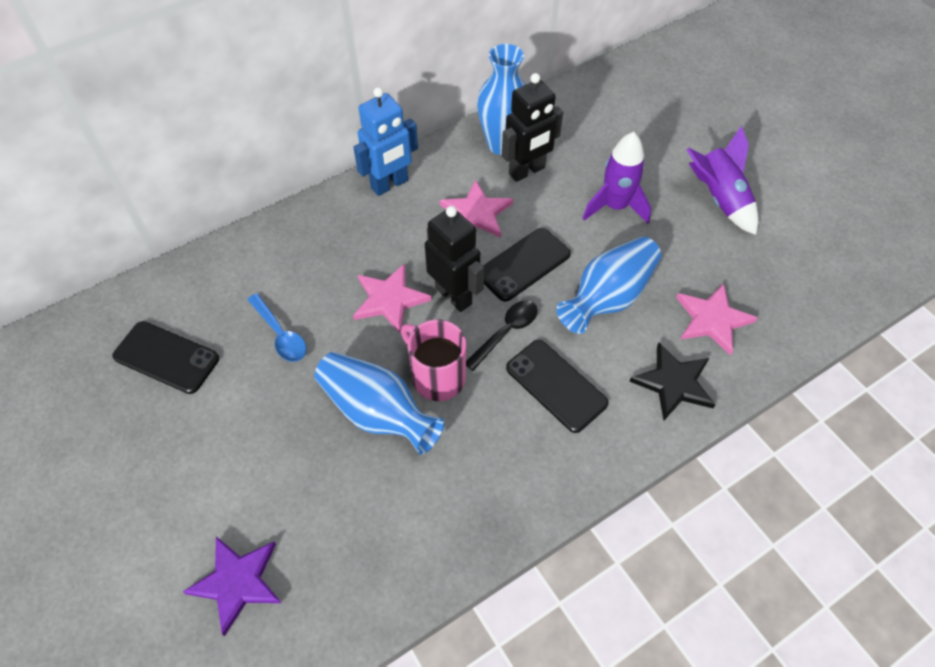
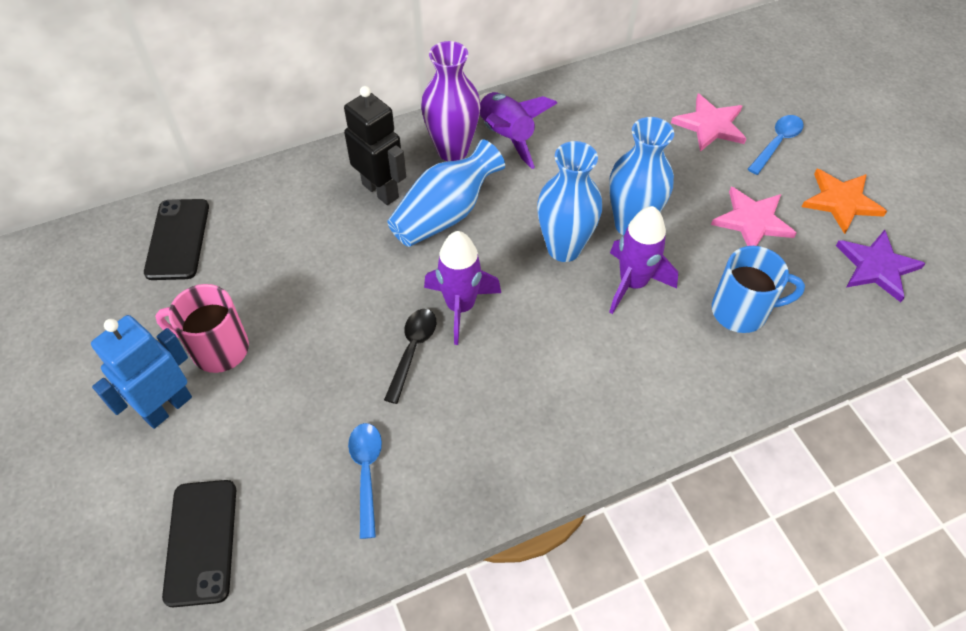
black phone: [112,321,219,394] [483,228,571,302] [506,340,608,433] = 3 -> [144,199,209,280] [162,480,236,607] = 2
black robot: [425,206,484,312] [502,73,563,182] = 2 -> [344,86,406,205] = 1
black star: [629,342,716,420] = 1 -> none = 0
blue mug: none = 0 -> [712,246,805,333] = 1
blue spoon: [247,293,307,362] = 1 -> [348,423,382,539] [748,115,804,175] = 2
orange star: none = 0 -> [801,169,887,234] = 1
pink star: [353,263,432,333] [440,180,513,238] [676,283,758,355] = 3 -> [671,93,747,152] [711,187,796,246] = 2
purple rocket: [582,132,651,224] [686,126,759,235] = 2 -> [424,231,501,345] [479,92,557,169] [609,206,678,314] = 3
purple vase: none = 0 -> [421,41,481,161] = 1

